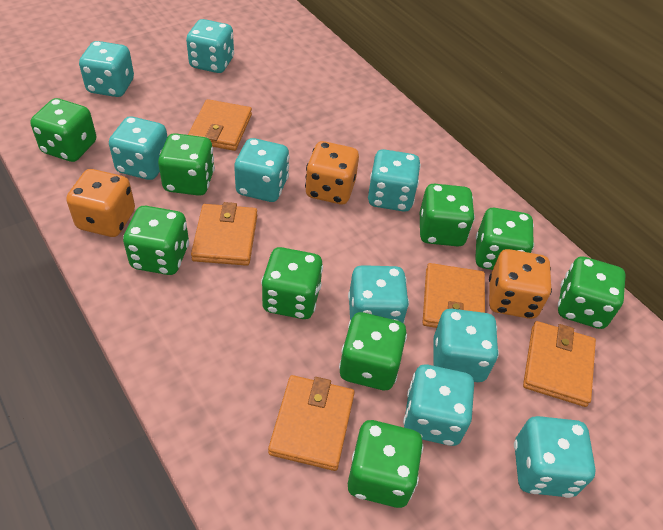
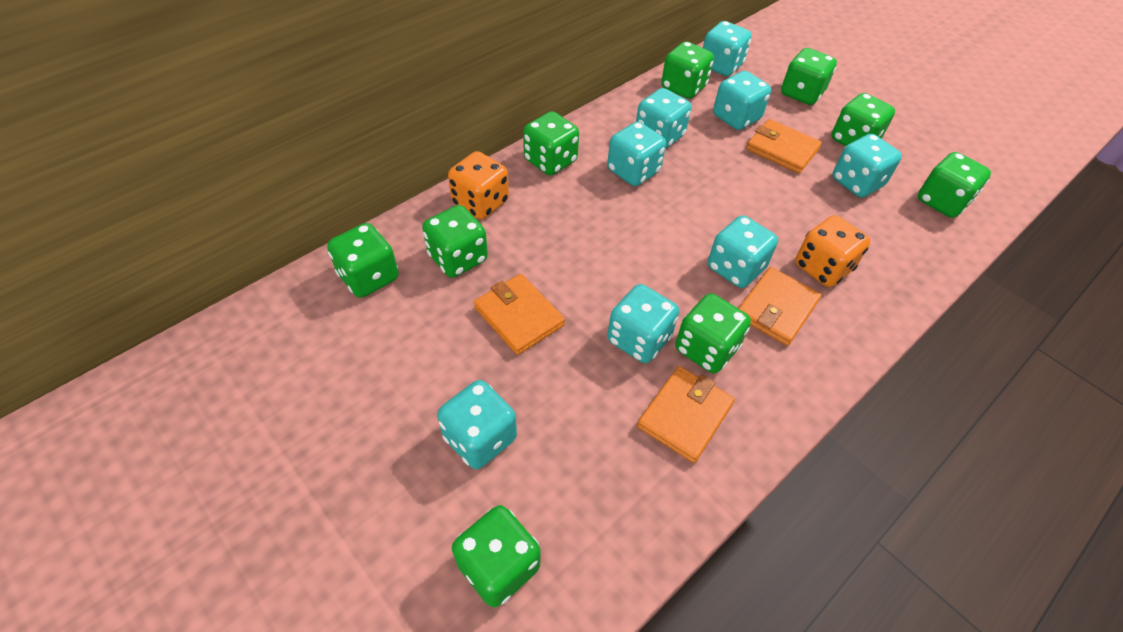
orange dice: [66,169,135,237] [305,141,359,204] [489,249,552,319] = 3 -> [448,151,509,219] [795,215,870,287] = 2
orange wallet: [188,99,252,151] [191,202,257,266] [268,375,355,471] [423,263,485,328] [523,321,596,407] = 5 -> [474,274,565,355] [637,366,735,463] [738,267,822,346] [746,119,822,173] = 4
turquoise dice: [79,41,134,97] [109,116,167,180] [186,19,234,73] [234,138,289,202] [348,265,409,323] [368,149,421,212] [403,364,474,446] [433,309,499,382] [514,416,596,498] = 9 -> [437,380,517,469] [607,122,666,186] [607,284,679,363] [636,88,691,149] [703,21,752,76] [708,215,778,288] [713,71,771,130] [832,134,902,198] = 8

